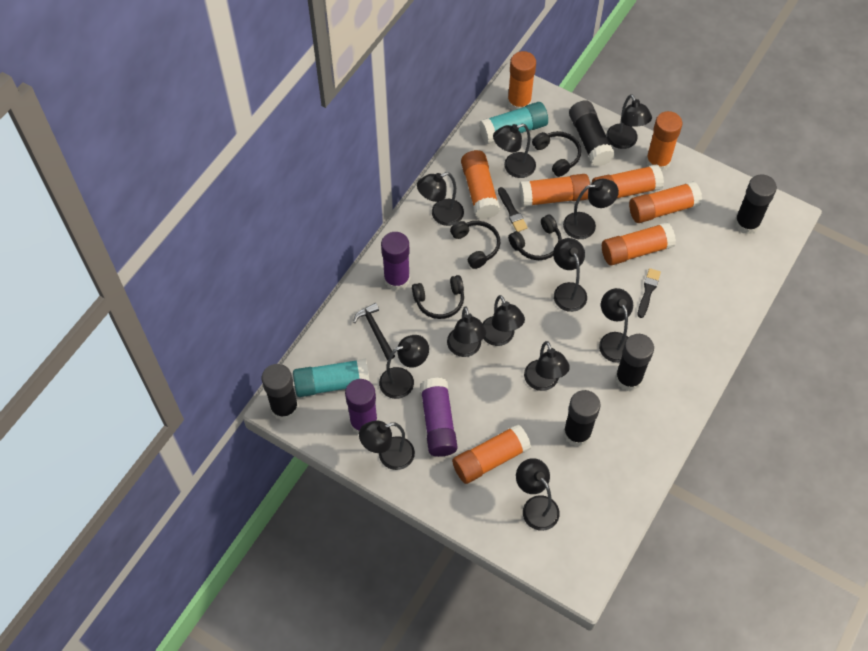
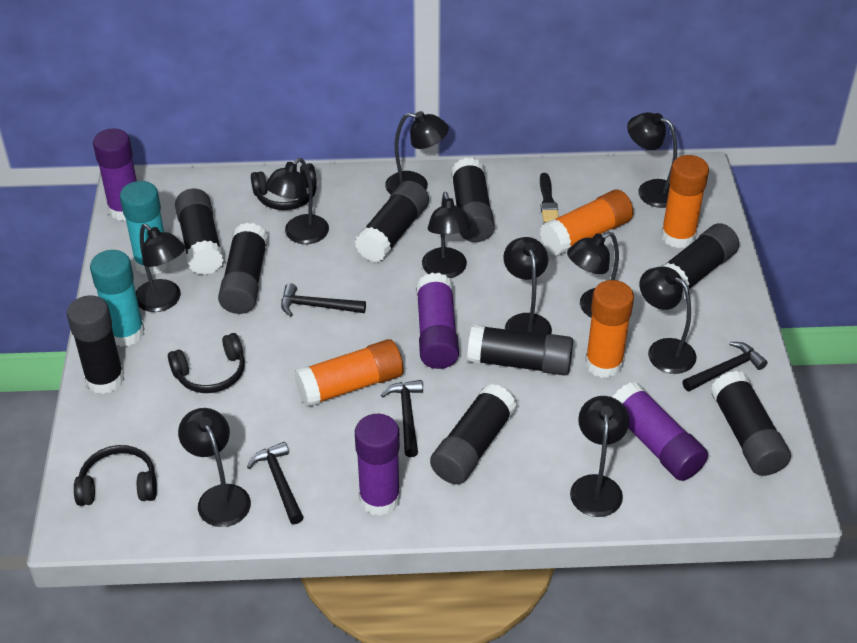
black brush: [498,187,528,232] [638,268,661,318] = 2 -> [540,173,559,222] = 1
black glue stick: [262,364,299,421] [563,390,601,446] [569,100,615,167] [615,334,654,391] [734,174,777,234] = 5 -> [67,295,124,394] [175,189,224,275] [218,223,268,314] [355,181,429,262] [430,383,517,484] [451,158,495,242] [467,324,573,376] [660,223,739,296] [710,371,791,476] = 9
black hammer: [353,303,395,360] = 1 -> [247,442,304,524] [281,283,366,317] [381,380,423,457] [682,342,768,391] = 4
black headphones: [412,275,464,319] [450,221,500,269] [508,215,562,260] [532,131,581,177] = 4 -> [74,445,157,506] [168,333,245,393] [251,163,317,210] = 3
black lamp: [359,421,415,470] [379,335,429,399] [417,172,464,226] [447,306,486,357] [482,295,525,346] [493,124,536,178] [516,458,560,531] [524,341,570,391] [553,238,587,312] [563,179,619,239] [599,288,633,363] [606,94,652,149] = 12 -> [136,224,185,312] [178,408,251,527] [265,158,329,244] [385,111,449,194] [422,192,472,278] [503,237,552,335] [567,232,619,317] [570,396,629,517] [627,112,677,208] [640,267,696,374] = 10
orange glue stick: [452,424,531,484] [461,150,500,219] [507,51,536,110] [519,174,590,207] [592,164,664,198] [602,222,676,265] [629,181,702,223] [646,111,682,172] = 8 -> [294,339,403,407] [540,190,633,256] [585,280,634,378] [661,155,709,248] = 4
purple glue stick: [345,379,378,434] [381,232,410,291] [420,377,457,457] = 3 -> [93,128,137,221] [355,414,401,516] [416,273,459,369] [613,382,708,481] = 4

